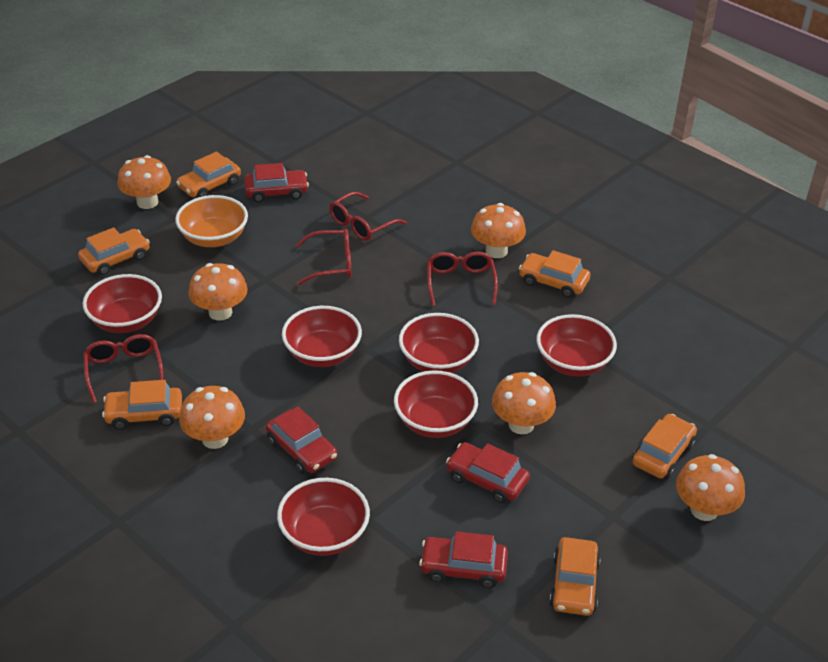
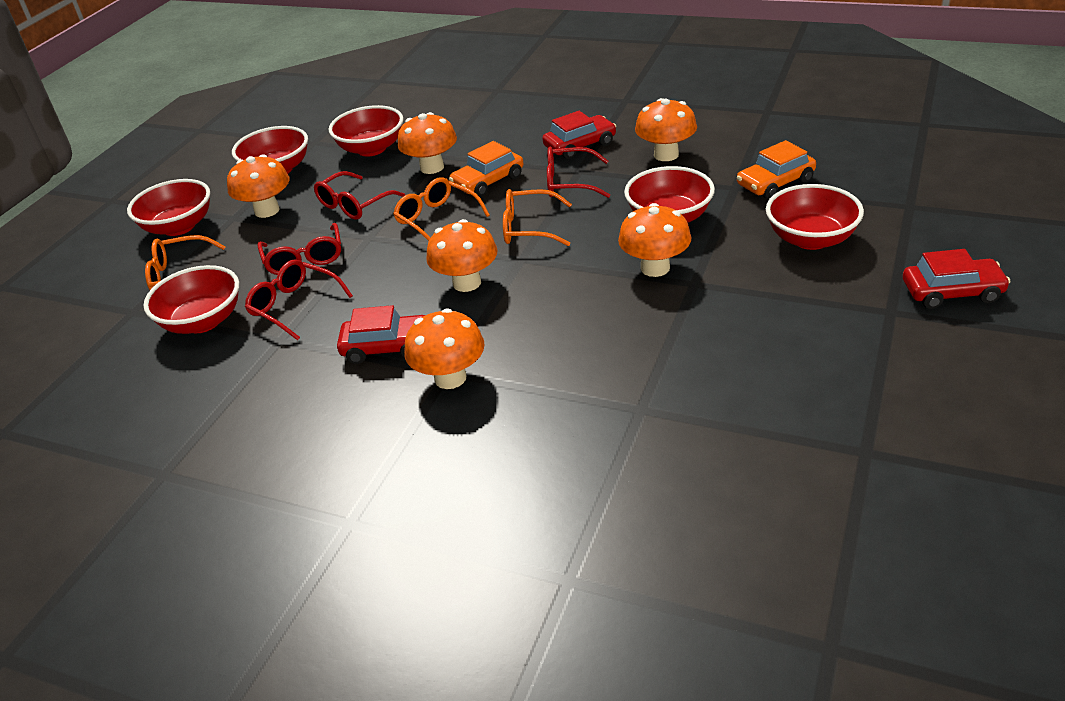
orange bowl: [175,195,248,247] = 1 -> none = 0
orange car: [78,227,150,276] [102,380,182,430] [176,152,241,198] [519,250,591,298] [549,537,601,616] [632,414,697,479] = 6 -> [449,141,523,197] [737,140,816,199] = 2
orange glasses: none = 0 -> [145,235,226,290] [393,177,490,241] [503,189,572,246] = 3
red car: [244,163,309,203] [266,407,337,474] [419,531,508,588] [446,442,530,503] = 4 -> [337,305,425,364] [542,111,616,159] [903,249,1010,309] = 3

